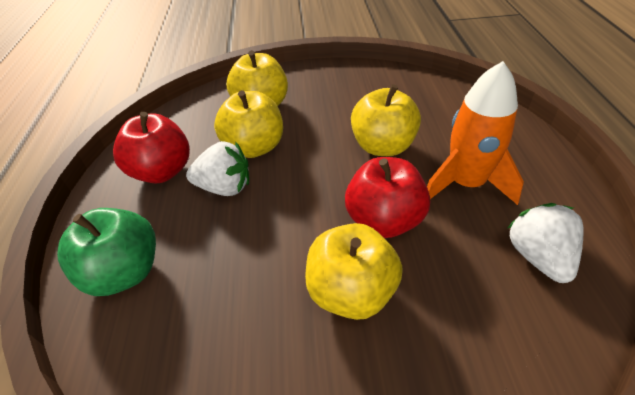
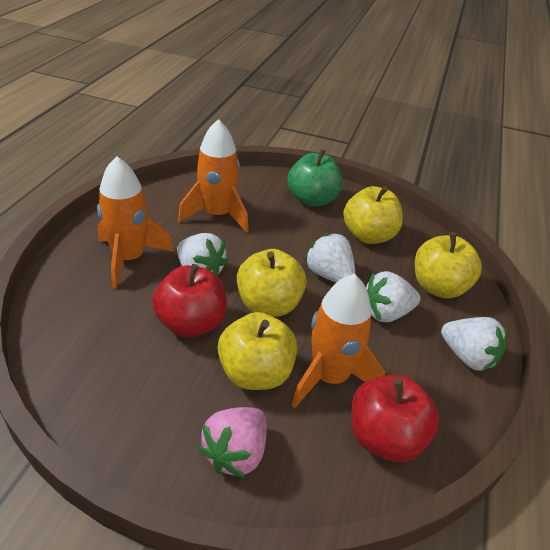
orange rocket: [427,61,524,205] = 1 -> [97,156,173,289] [178,119,249,233] [292,274,385,408] = 3
pink strawberry: none = 0 -> [198,407,267,478] = 1
white strawberry: [186,141,249,196] [508,203,583,283] = 2 -> [177,233,229,277] [304,233,355,283] [366,271,420,322] [441,317,507,371] = 4

